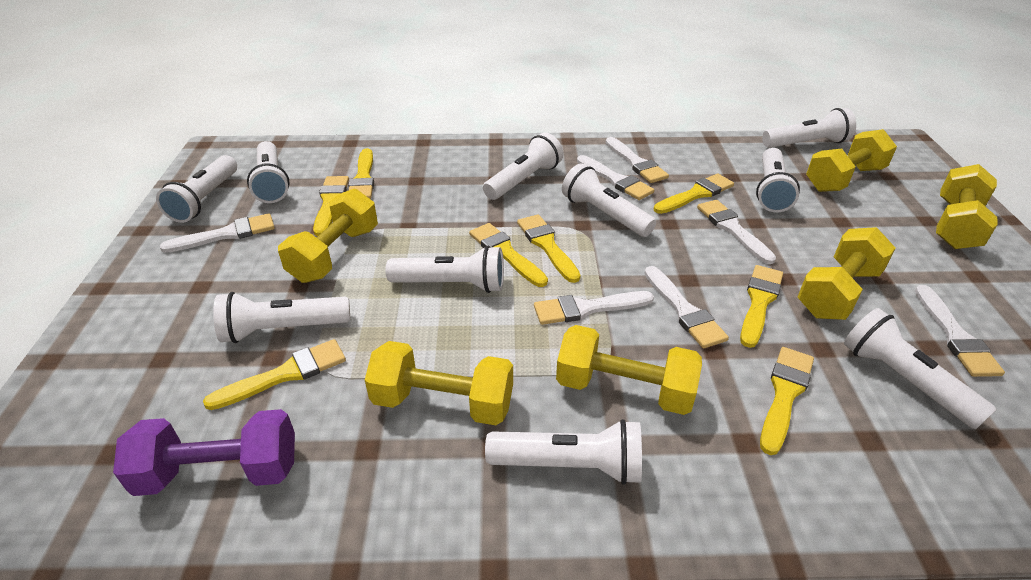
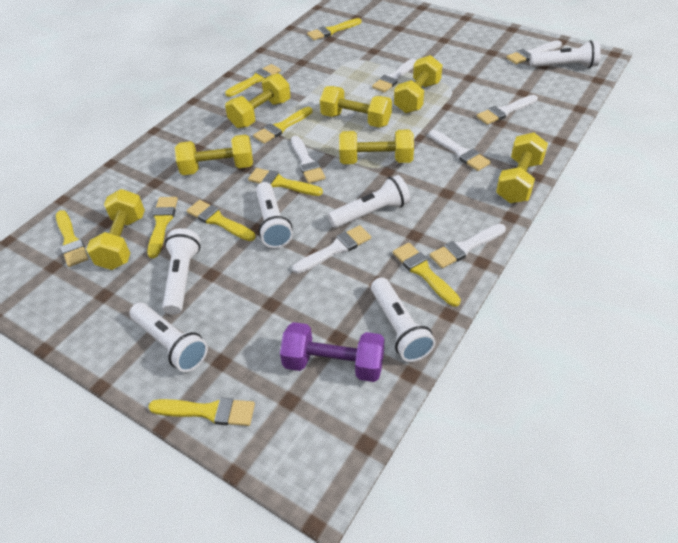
white flashlight: [156,155,237,223] [213,292,350,343] [247,141,290,203] [386,246,504,293] [483,133,563,200] [485,419,642,485] [562,163,656,237] [756,148,800,212] [762,108,856,148] [844,308,997,429] = 10 -> [130,303,208,372] [162,228,200,315] [256,182,293,248] [328,175,410,228] [371,277,436,362] [530,40,601,68] = 6
yellow brush: [203,339,346,410] [313,176,349,236] [348,148,374,199] [469,223,548,287] [517,214,581,283] [654,174,734,214] [740,265,783,348] [760,347,814,455] = 8 -> [56,210,88,267] [147,197,178,258] [148,398,255,426] [187,200,256,241] [225,64,281,97] [248,168,323,196] [253,107,312,144] [307,18,361,40] [393,243,461,307] = 9
yellow dumbbell: [278,189,378,283] [365,341,513,425] [556,325,702,415] [798,227,895,320] [806,129,897,192] [936,164,997,249] = 6 -> [86,189,145,270] [175,134,253,175] [225,73,291,128] [320,86,392,128] [339,129,414,164] [394,55,442,113] [496,132,548,203] = 7

